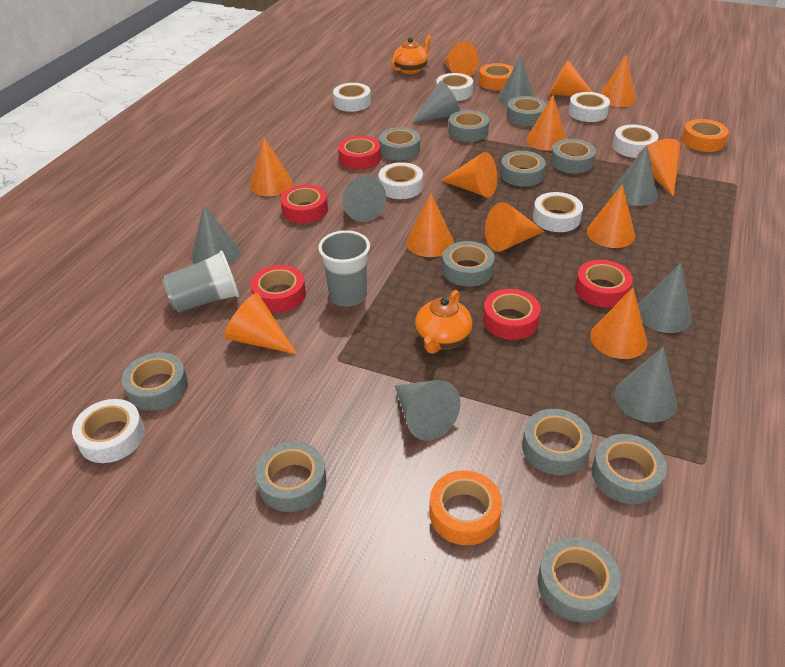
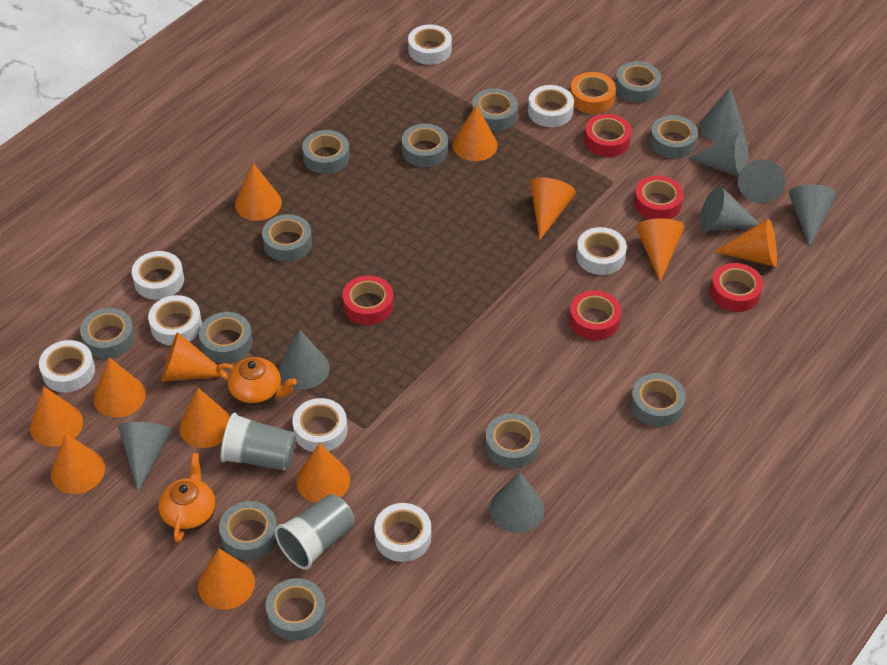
grey tape: [122,352,188,411] [255,441,327,512] [379,127,420,160] [442,241,495,287] [449,110,489,142] [500,151,546,187] [507,96,547,126] [522,409,592,475] [538,537,621,623] [550,139,596,174] [592,434,667,504] = 11 -> [80,308,135,359] [199,312,253,363] [219,501,277,560] [262,214,312,262] [266,578,326,641] [302,130,350,174] [402,123,448,167] [472,88,518,131] [485,413,540,469] [615,61,661,103] [630,373,686,427] [650,115,698,159] = 12
orange tape: [430,470,502,545] [479,63,514,90] [681,119,729,152] = 3 -> [570,72,616,114] = 1
white tape: [72,399,145,463] [333,83,371,112] [379,162,423,199] [436,73,473,101] [533,192,583,232] [568,92,610,122] [613,125,658,158] = 7 -> [39,340,95,392] [132,251,184,300] [148,295,202,346] [292,398,347,452] [374,503,431,562] [408,24,452,65] [528,85,574,127] [576,227,627,275] = 8

